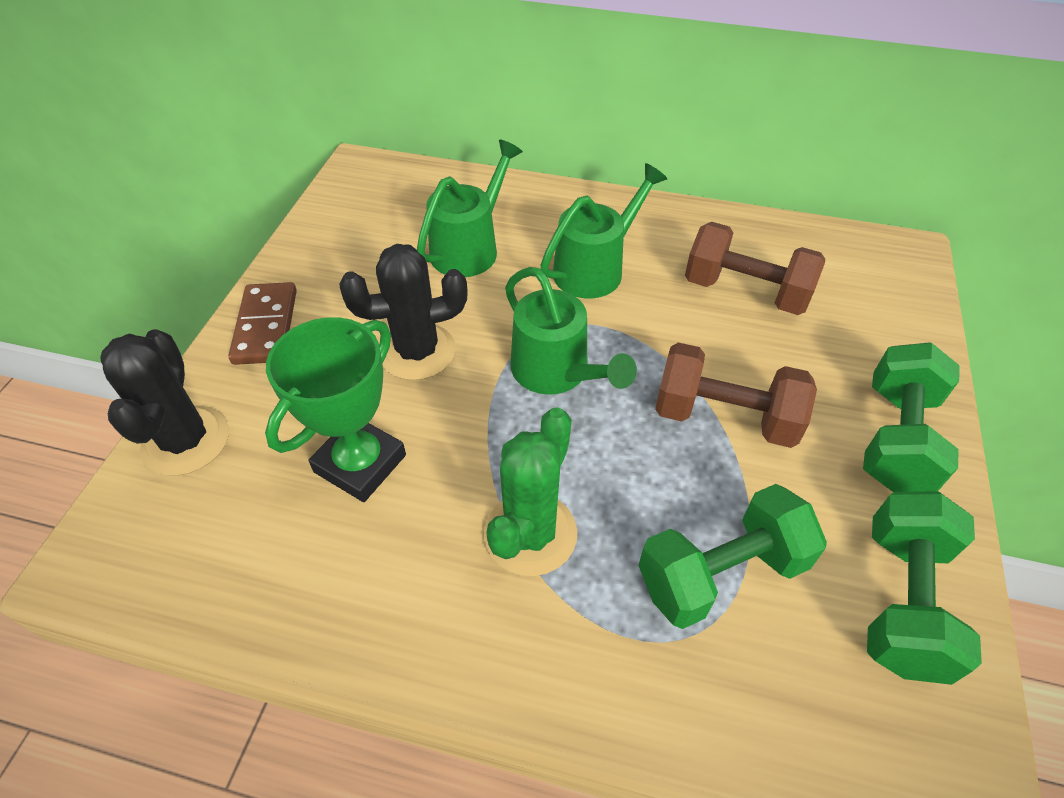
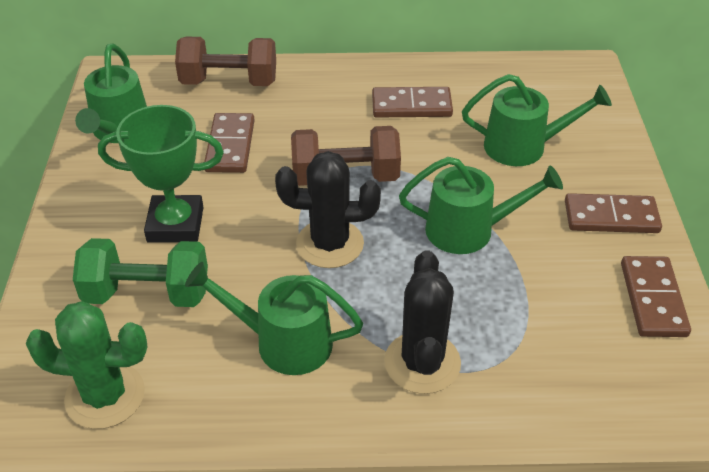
brown domino: [228,282,297,365] = 1 -> [204,113,254,173] [372,87,453,117] [565,193,662,233] [621,256,691,337] = 4
green dumbbell: [638,484,827,629] [863,342,960,492] [867,491,982,685] = 3 -> [73,238,208,307] = 1
green watering can: [417,140,523,277] [505,267,637,395] [540,163,667,299] = 3 -> [75,44,147,143] [185,262,363,375] [399,157,563,254] [462,74,612,166] = 4

